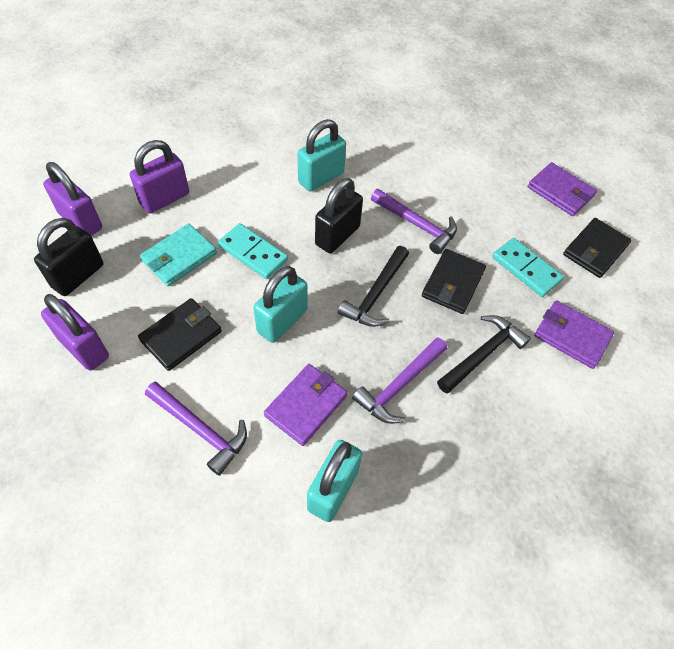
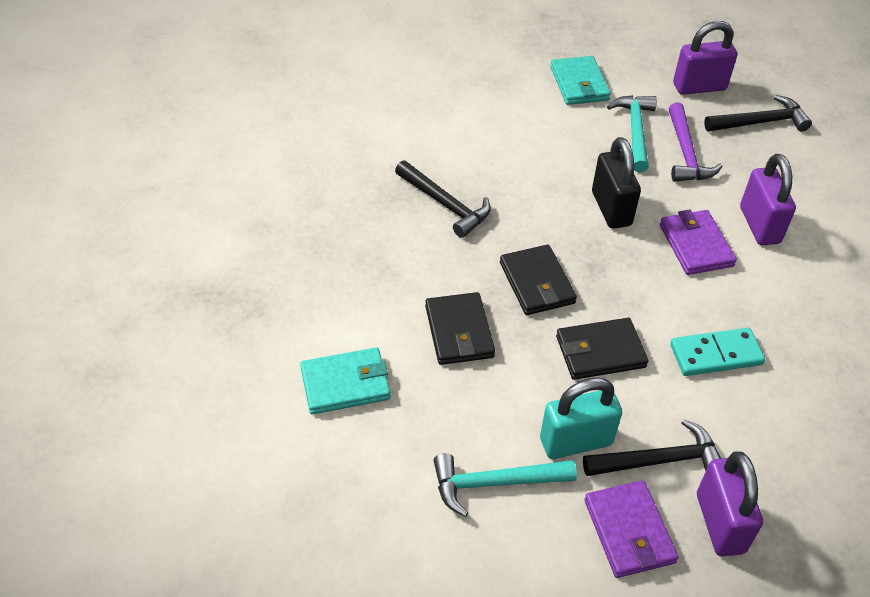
black hammer: [338,246,409,327] [437,315,531,393] = 2 -> [395,160,491,238] [583,419,721,476] [704,95,812,131] = 3
black padlock: [34,218,103,296] [315,178,363,253] = 2 -> [592,137,641,229] = 1
purple hammer: [145,382,247,476] [352,337,447,424] [371,189,457,254] = 3 -> [669,103,723,182] = 1
purple wallet: [264,364,347,446] [528,162,597,216] [534,300,614,369] = 3 -> [584,480,679,578] [660,209,737,275] = 2
turquoise domino: [218,223,288,279] [492,238,564,297] = 2 -> [670,328,765,376] = 1
turquoise hammer: none = 0 -> [433,453,577,517] [607,95,657,172] = 2
turquoise padlock: [253,266,307,343] [298,119,346,192] [307,440,362,522] = 3 -> [540,377,622,459] = 1
turquoise wallet: [140,224,217,286] = 1 -> [300,347,391,414] [550,56,611,105] = 2

